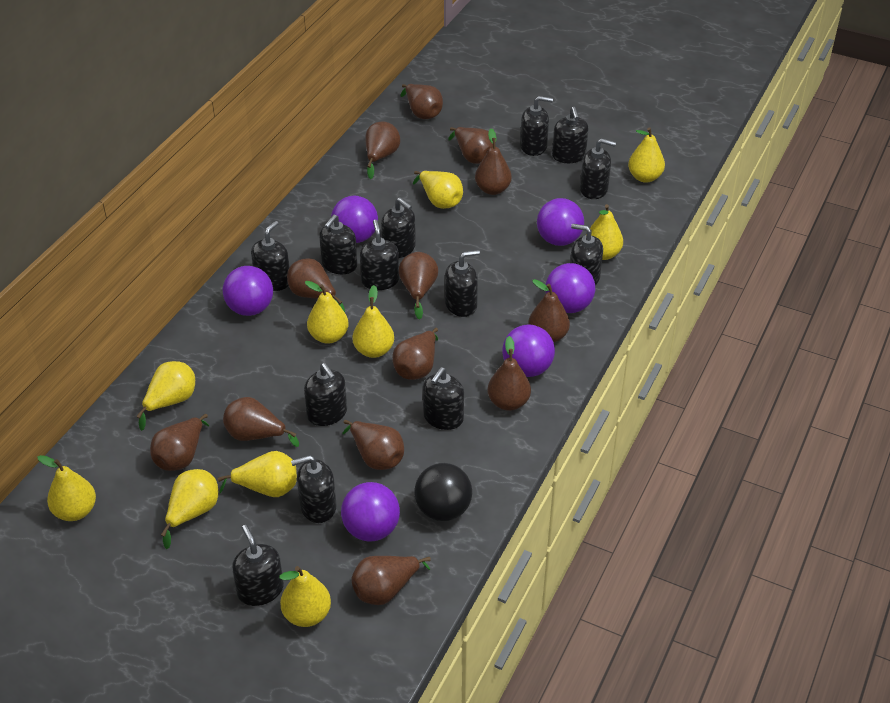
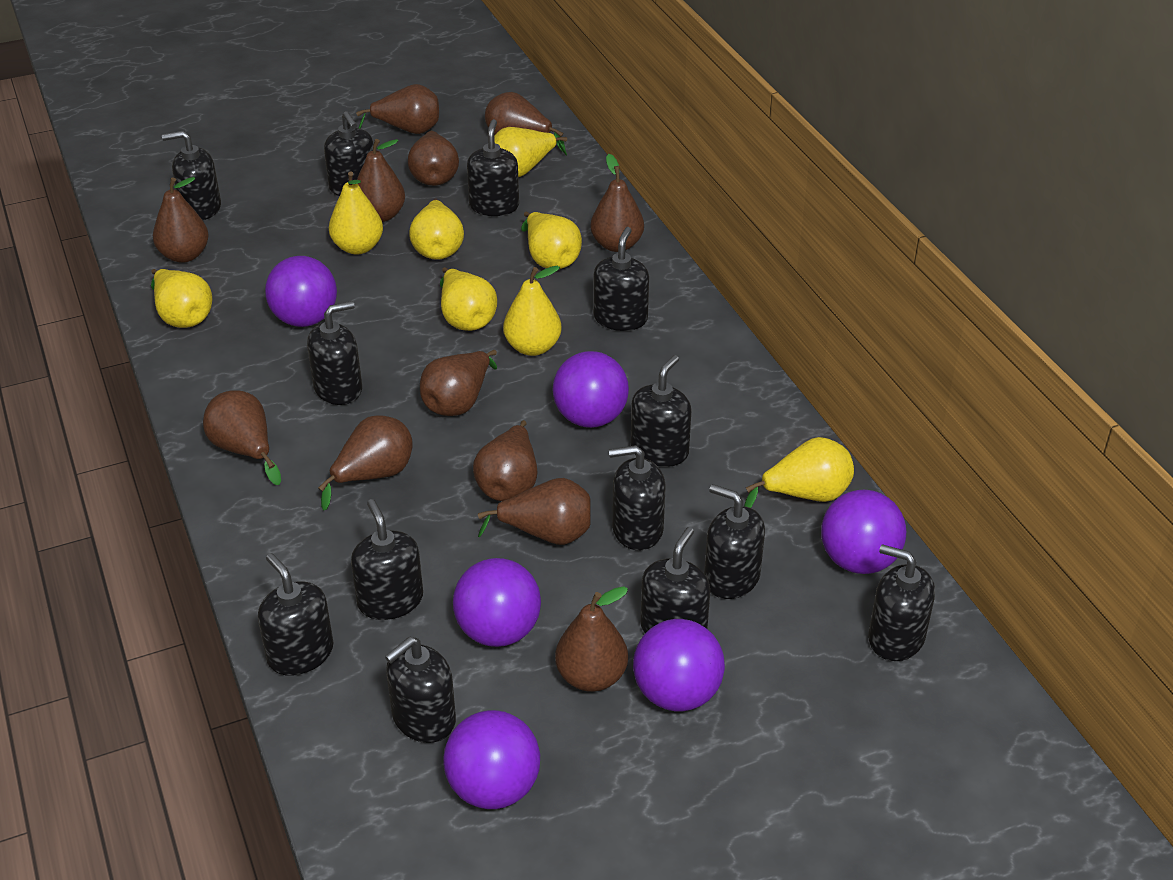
black ball: [414,463,472,521] = 1 -> none = 0
brown pear: [150,414,209,471] [223,397,299,447] [287,258,345,312] [342,420,404,470] [351,556,431,605] [365,122,400,179] [392,328,438,380] [399,252,438,320] [400,84,443,119] [448,127,496,164] [475,129,512,195] [487,336,531,411] [528,279,570,342] = 13 -> [153,177,209,263] [203,390,281,485] [318,415,412,510] [356,84,439,134] [357,139,405,222] [408,130,459,186] [420,350,497,416] [473,420,537,501] [478,478,591,545] [485,92,565,152] [555,586,628,692] [590,154,644,252] = 12
yellow pear: [37,455,96,521] [136,361,195,431] [161,469,218,549] [218,451,297,497] [279,566,331,627] [305,281,348,344] [353,285,394,358] [413,171,463,209] [586,204,623,260] [628,127,665,183] = 10 -> [151,269,213,328] [329,171,383,255] [409,198,464,260] [440,267,497,331] [494,127,567,177] [503,266,562,356] [521,212,582,269] [744,437,854,508] = 8

